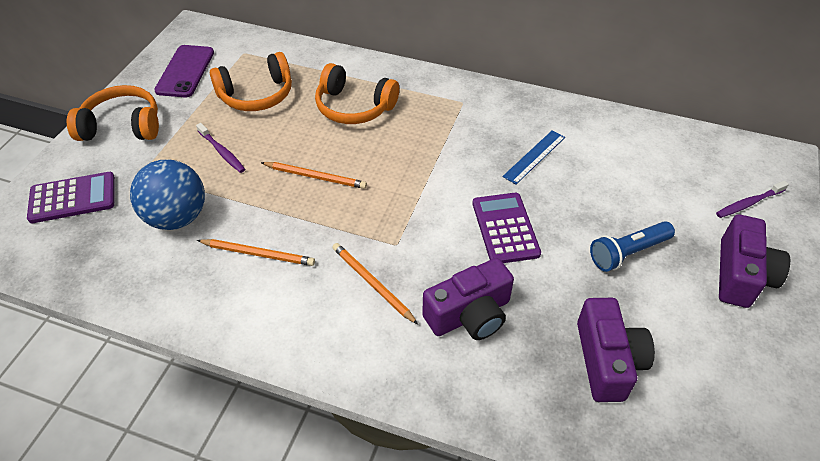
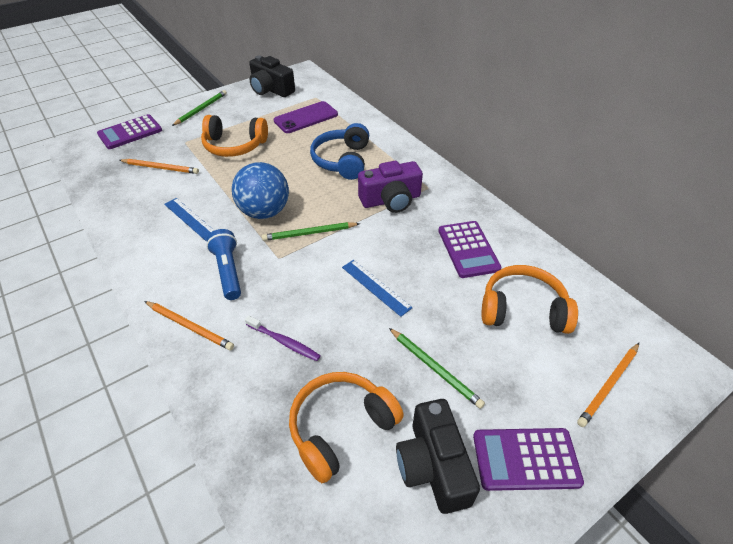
black camera: none = 0 -> [249,56,295,97] [396,399,480,514] = 2
blue headphones: none = 0 -> [310,123,369,180] = 1
blue ruler: [503,130,565,184] = 1 -> [164,198,214,241] [342,260,413,317] = 2
green pencil: none = 0 -> [172,90,227,126] [262,222,360,241] [389,328,485,409] = 3
purple calculator: [27,172,115,223] [472,193,541,263] = 2 -> [97,114,162,149] [438,221,501,278] [473,428,584,491] = 3
purple camera: [422,258,514,340] [577,298,655,402] [719,214,790,308] = 3 -> [358,161,423,213] = 1
purple toothbrush: [196,123,245,173] [716,180,789,218] = 2 -> [245,315,321,361] = 1

